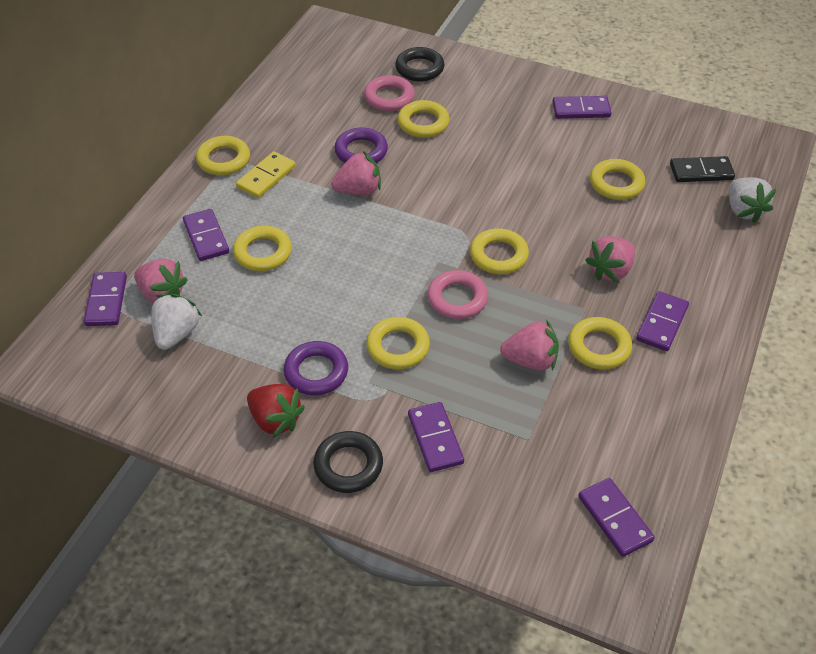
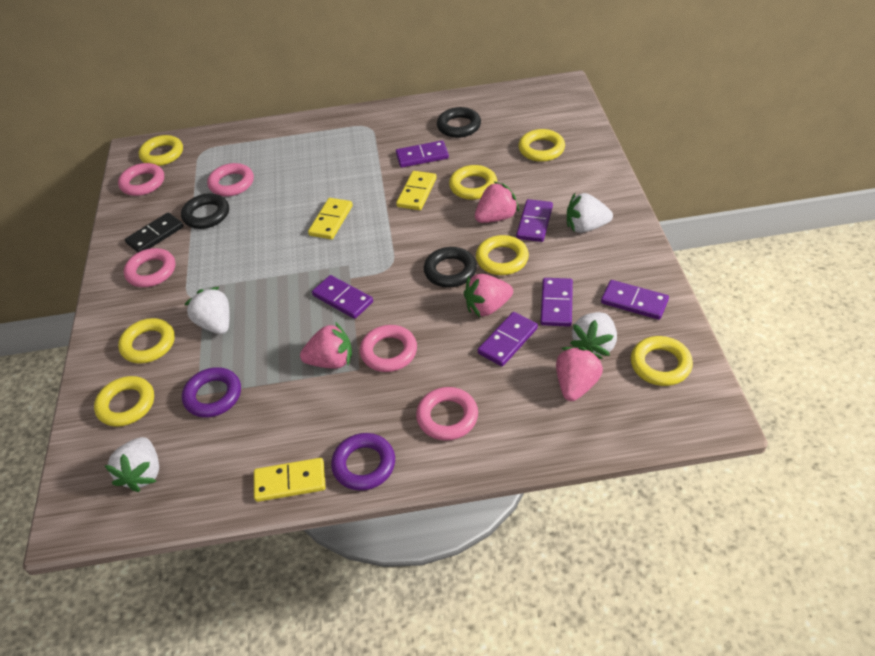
black ring: [313,431,383,493] [395,47,444,82] = 2 -> [181,193,229,229] [424,247,477,288] [437,107,481,138] = 3
pink ring: [364,75,415,111] [427,270,488,319] = 2 -> [118,163,164,196] [124,248,175,287] [207,163,254,196] [360,325,417,372] [416,387,478,441] = 5
red strawberry: [247,384,305,438] = 1 -> none = 0
white strawberry: [151,294,202,350] [729,177,776,223] = 2 -> [104,437,159,492] [184,287,229,334] [567,193,613,233] [570,312,617,356] = 4
yellow domino: [236,151,296,198] = 1 -> [254,458,326,502] [308,198,353,239] [396,171,437,210] = 3

